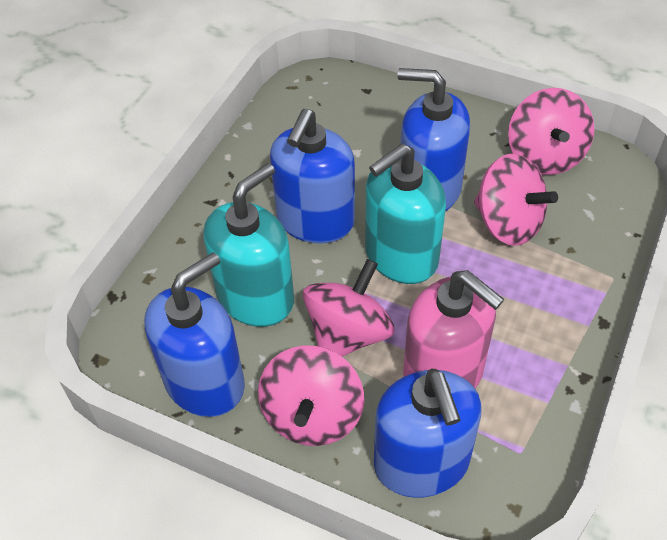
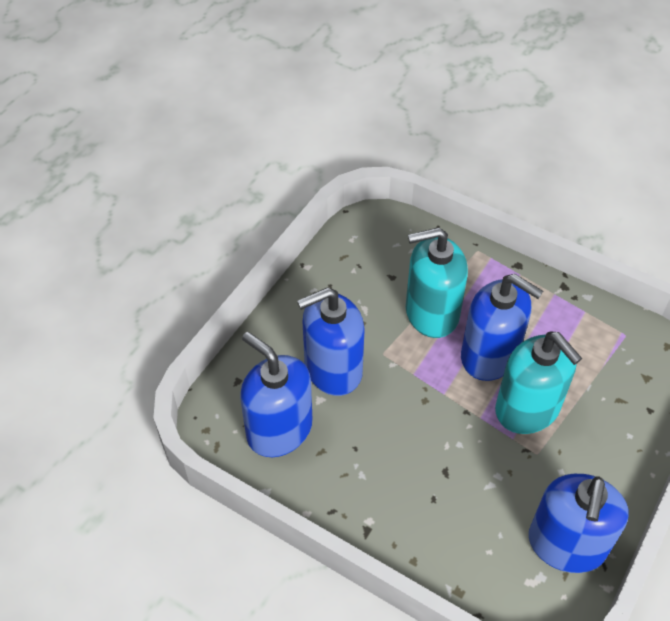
pink soap dispenser: [403,270,504,388] = 1 -> none = 0
pink spinning top: [258,346,364,446] [303,259,394,357] [474,154,558,246] [508,88,595,175] = 4 -> none = 0

